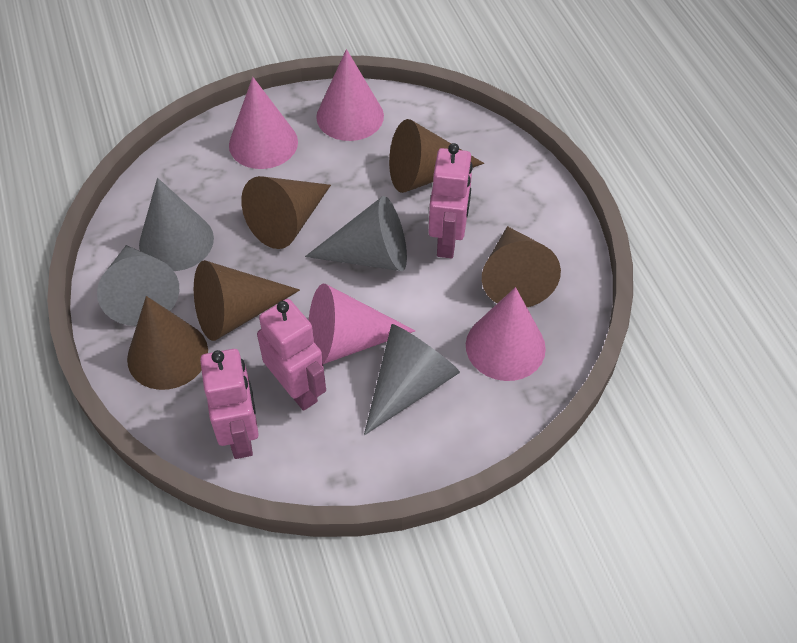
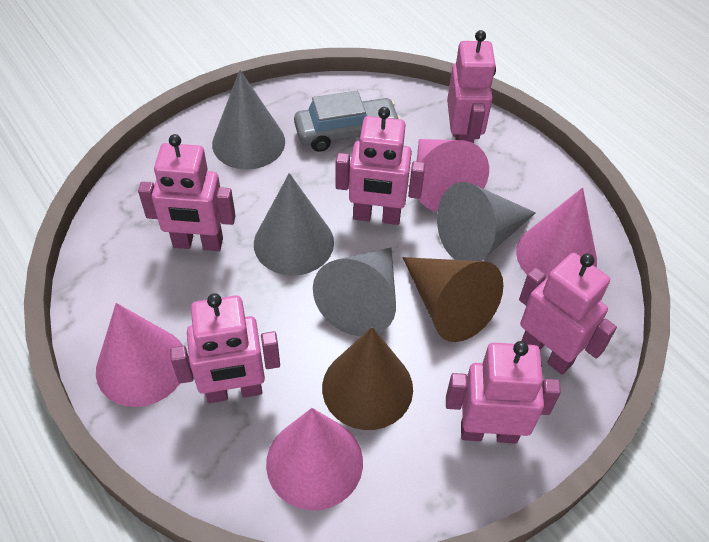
brown cone: [127,296,208,390] [194,260,300,341] [241,176,331,249] [389,119,484,193] [482,226,561,307] = 5 -> [322,327,413,430] [403,257,504,342] = 2
grey car: none = 0 -> [294,91,401,152] = 1
pink robot: [200,349,259,459] [257,299,326,411] [429,143,473,258] = 3 -> [138,134,236,251] [170,293,280,403] [336,107,425,225] [446,341,561,444] [447,30,496,143] [519,253,617,375] = 6

